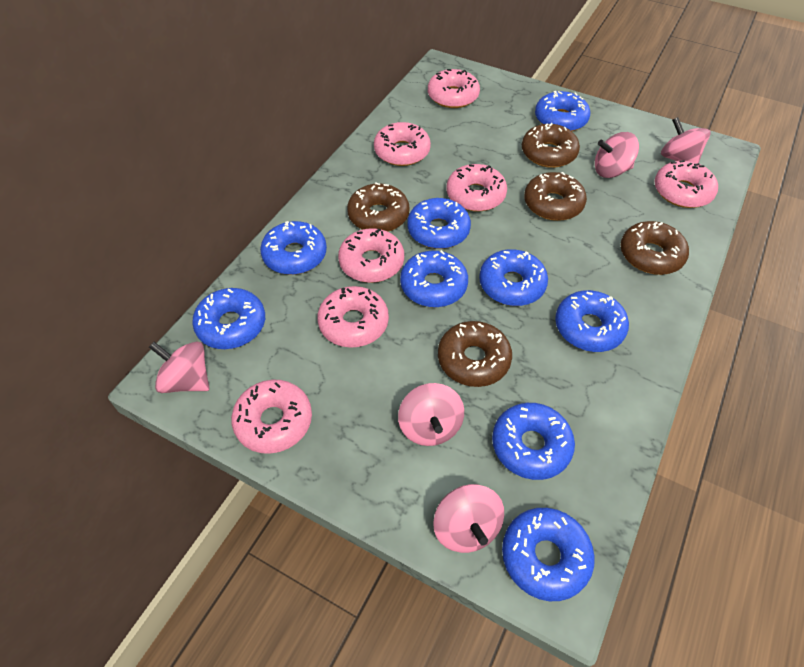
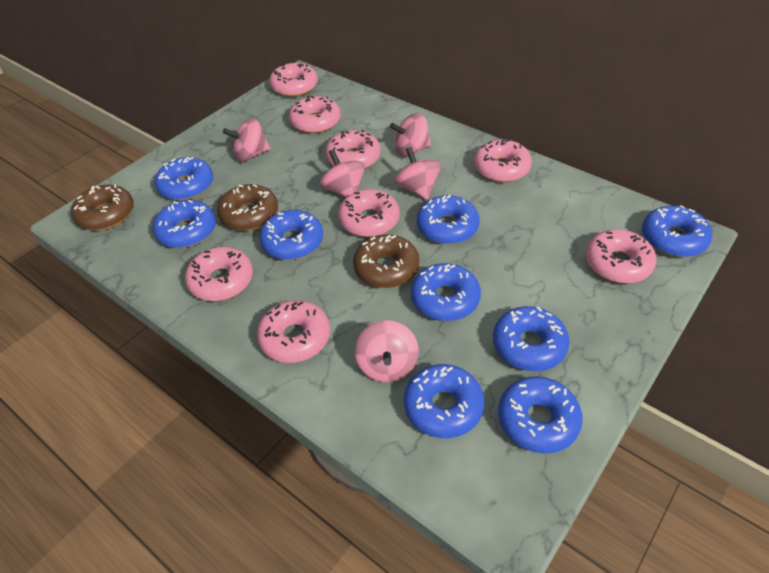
brown donut: [347,182,409,232] [438,321,512,387] [522,123,580,168] [524,172,587,221] [621,221,689,275] = 5 -> [71,184,134,231] [217,184,278,231] [353,234,419,288] = 3
pink donut: [231,380,312,454] [317,286,389,348] [338,228,404,283] [374,122,431,166] [428,69,480,108] [447,164,507,212] [654,160,718,208] = 7 -> [185,247,253,301] [257,300,330,363] [269,63,318,97] [289,96,340,133] [325,130,381,168] [338,189,400,237] [474,139,532,182] [585,229,657,284] = 8

